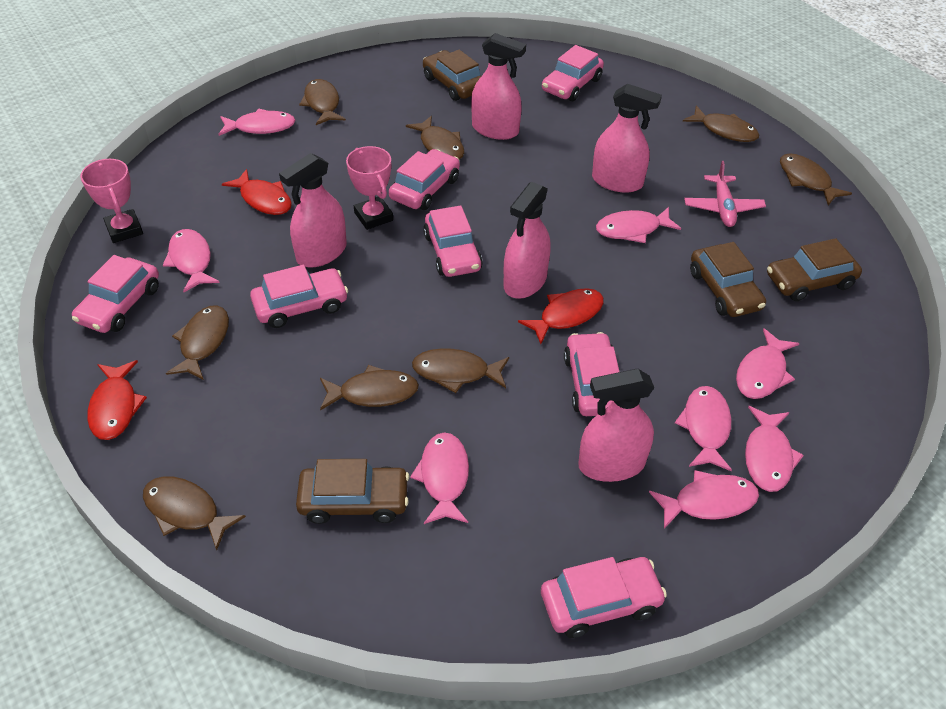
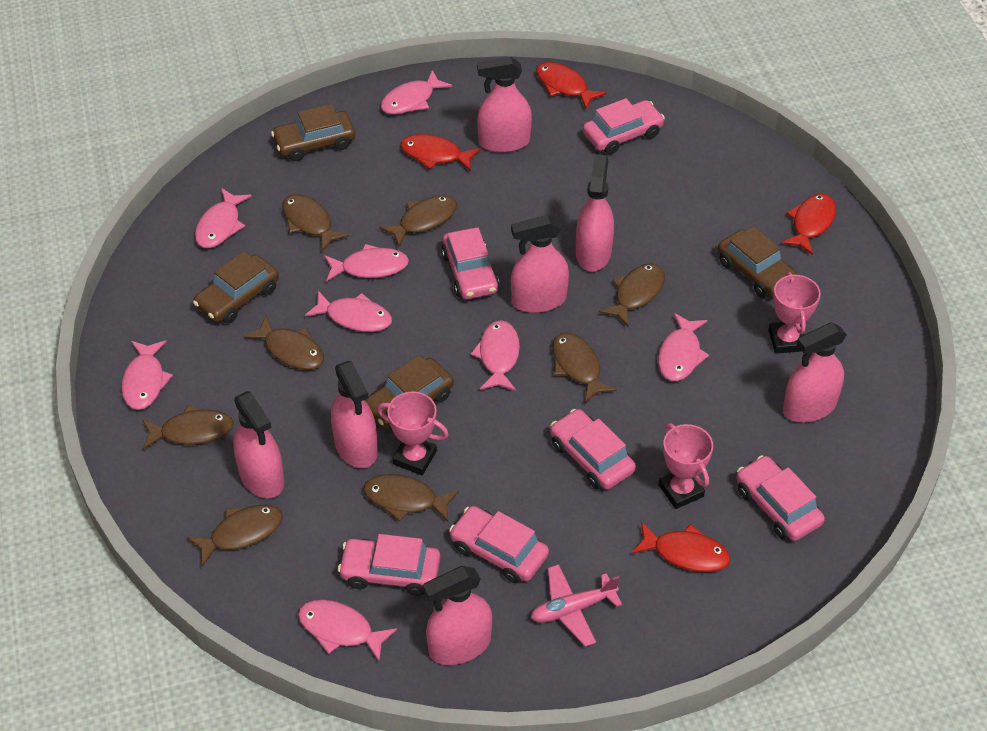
pink car: [72,255,159,333] [250,265,348,328] [389,149,460,210] [423,205,483,277] [541,557,667,638] [542,45,604,101] [564,332,619,416] = 7 -> [338,534,441,596] [441,227,499,299] [449,506,549,583] [550,409,636,490] [583,98,665,154] [736,455,825,541] = 6
pink spray bottle: [279,153,347,268] [471,33,526,140] [504,182,551,299] [578,369,654,482] [592,84,662,193] = 5 -> [233,391,284,498] [331,361,378,468] [423,566,492,665] [477,57,532,153] [511,215,569,313] [576,154,614,271] [783,322,847,422] = 7
pink trophy: [80,159,143,243] [346,146,393,230] = 2 -> [377,391,449,475] [659,423,713,509] [769,272,821,354] = 3
red fish: [87,360,147,440] [222,169,292,215] [518,288,604,344] = 3 -> [400,134,481,171] [536,62,606,109] [632,522,730,572] [781,193,836,255] = 4

